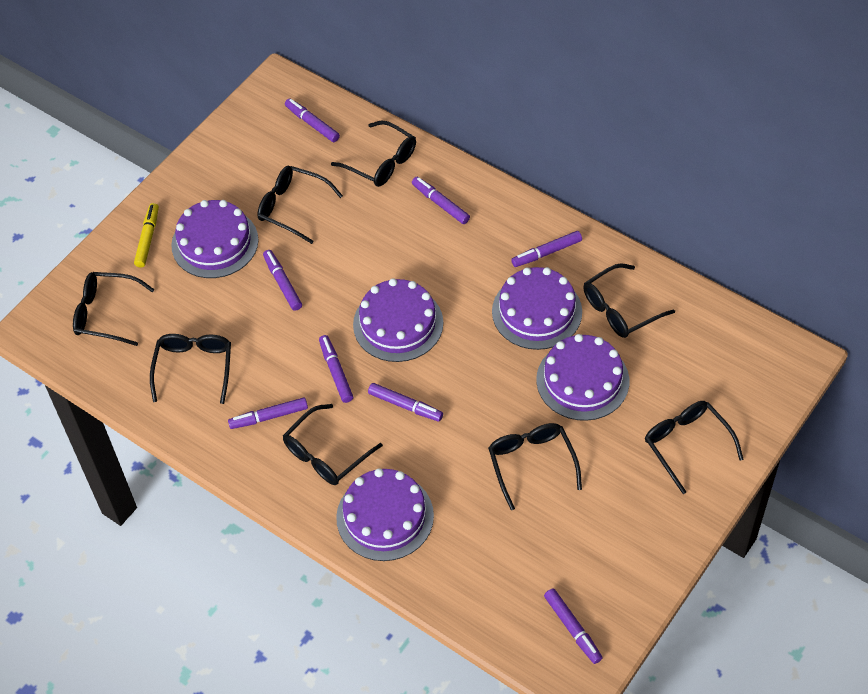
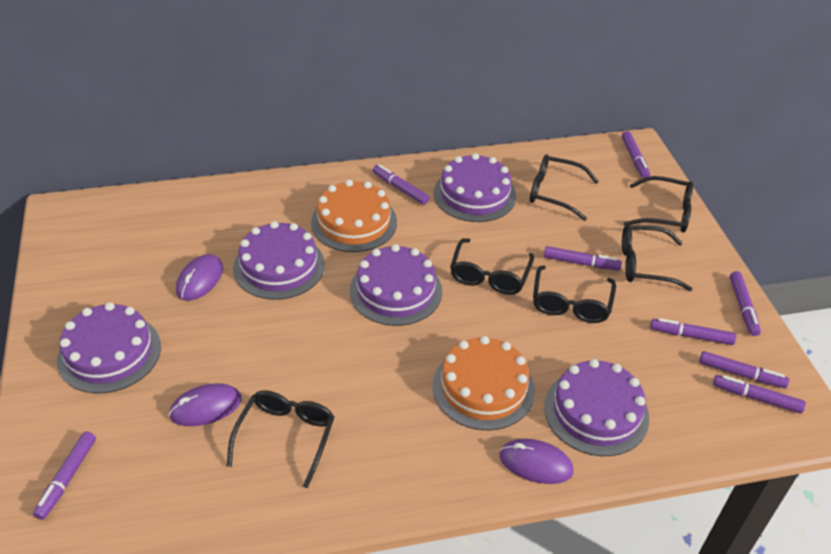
black glasses: [73,272,155,346] [150,334,231,404] [257,166,343,244] [283,404,383,485] [331,121,416,187] [488,423,582,510] [583,263,675,338] [645,401,744,494] = 8 -> [227,390,335,488] [450,238,534,295] [530,155,599,221] [533,265,616,323] [622,225,692,291] [624,176,693,233] = 6
orange cake: none = 0 -> [311,180,397,252] [433,336,535,431] = 2
purple mouse: none = 0 -> [169,383,242,426] [176,254,223,301] [499,439,573,484] = 3
yellow marker: [134,203,159,268] = 1 -> none = 0

